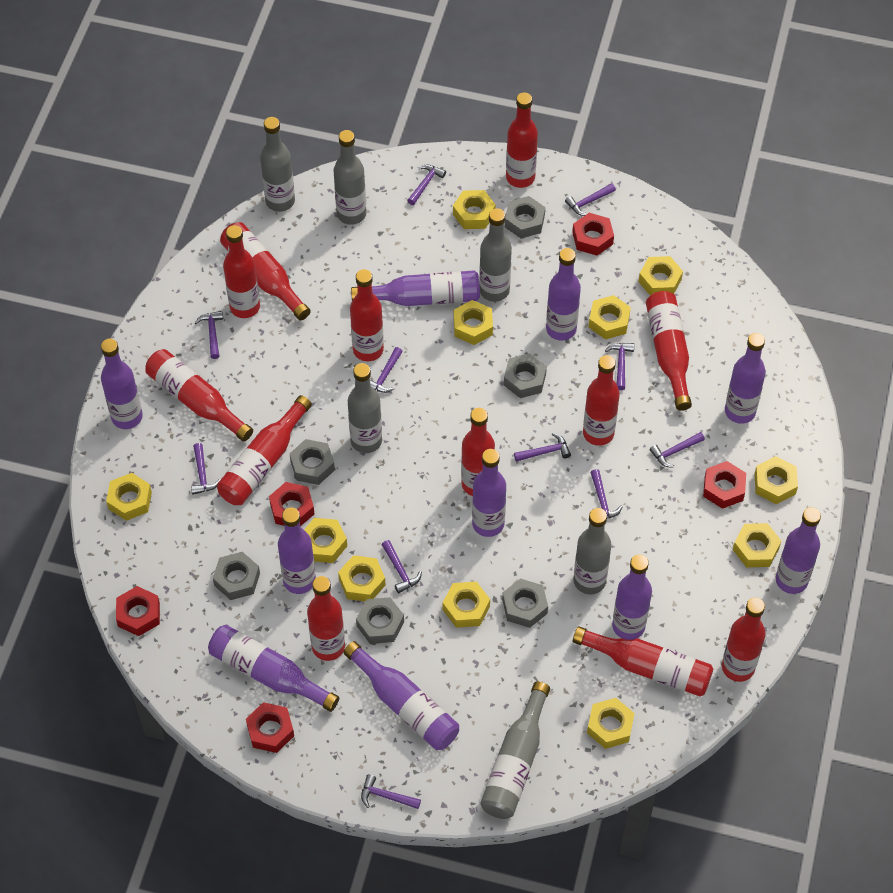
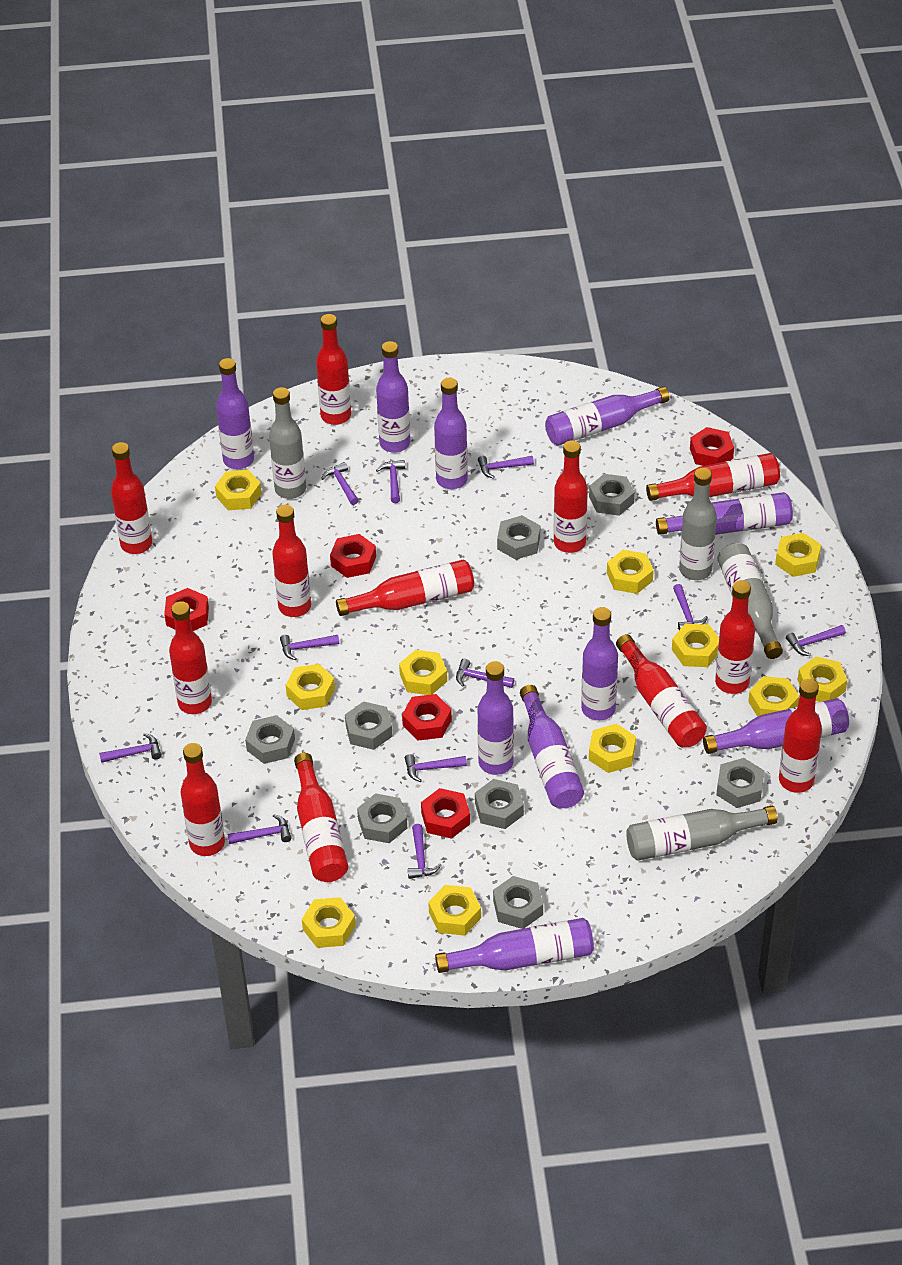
grey bottle: [260,117,295,212] [334,130,366,225] [348,363,382,453] [479,208,512,302] [480,681,550,819] [573,508,612,595] = 6 -> [269,387,306,499] [626,806,778,861] [679,468,717,580] [717,543,783,659] = 4
grey nut: [213,552,260,600] [290,439,335,485] [356,597,404,644] [502,578,548,628] [504,353,547,398] [505,196,545,238] = 6 -> [245,715,295,764] [345,701,393,750] [357,793,407,843] [475,779,524,829] [493,876,543,929] [497,515,540,560] [589,474,635,516] [716,758,765,808] = 8

